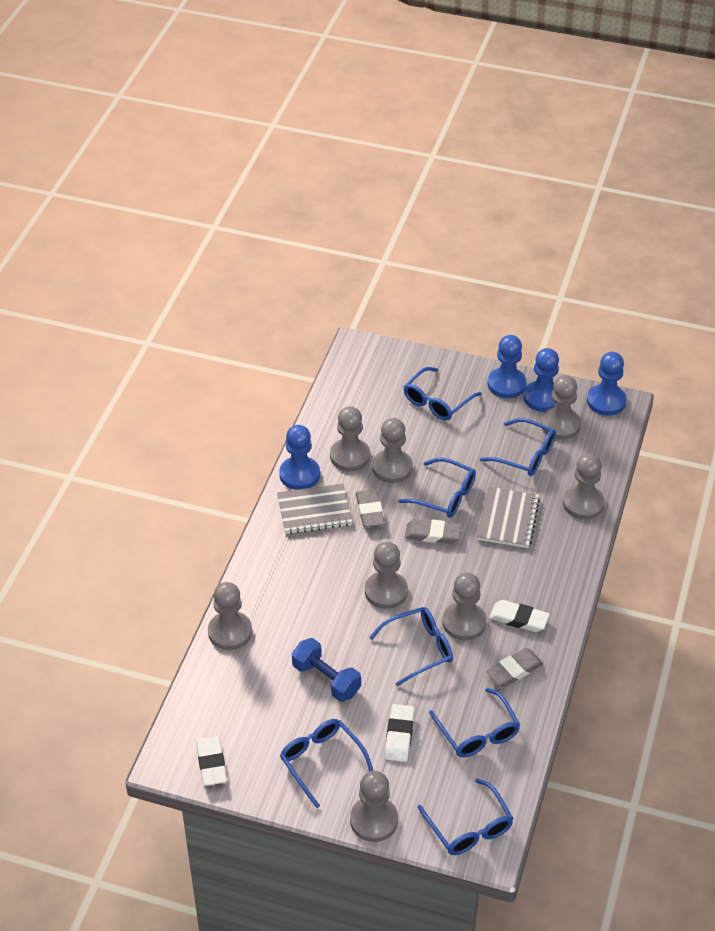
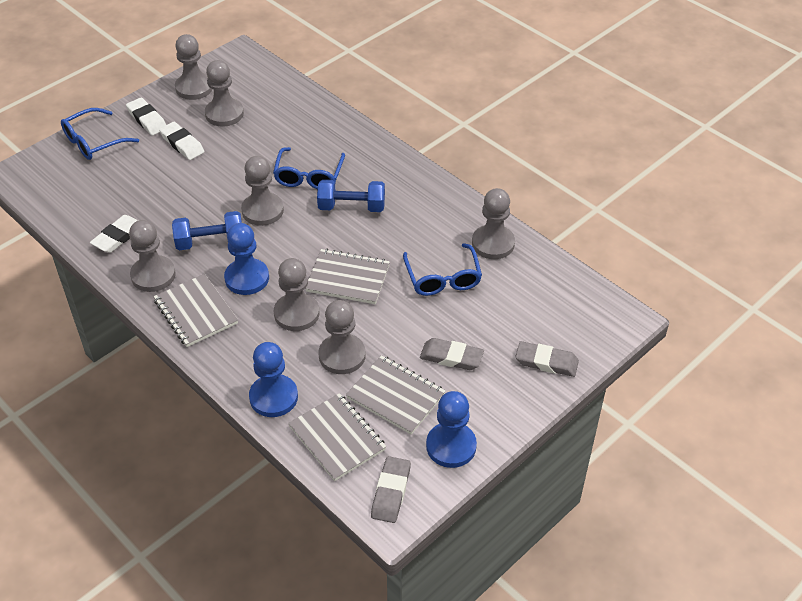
blue dumbbell: [292,638,361,702] = 1 -> [172,211,242,250] [317,179,385,212] = 2
blue glasses: [280,719,373,808] [369,607,453,686] [398,458,476,518] [403,367,481,420] [417,778,514,855] [429,688,520,757] [480,418,556,476] = 7 -> [61,108,139,160] [273,147,345,189] [403,243,482,296] = 3
blue pawn: [279,425,320,490] [487,335,527,398] [524,348,559,412] [587,352,627,416] = 4 -> [224,223,269,295] [249,342,298,417] [426,391,477,468] = 3
grey notebook: [277,483,353,534] [477,487,540,548] = 2 -> [154,274,238,347] [288,393,386,481] [305,249,390,304] [346,355,446,435] = 4
grey pawn: [208,582,252,650] [330,406,370,471] [350,771,398,842] [365,541,408,609] [372,418,413,483] [442,573,486,640] [541,375,581,440] [563,454,605,519] = 8 -> [129,220,176,292] [175,34,213,100] [205,60,244,127] [241,156,284,226] [274,258,319,331] [318,300,366,374] [472,188,515,259] = 7

